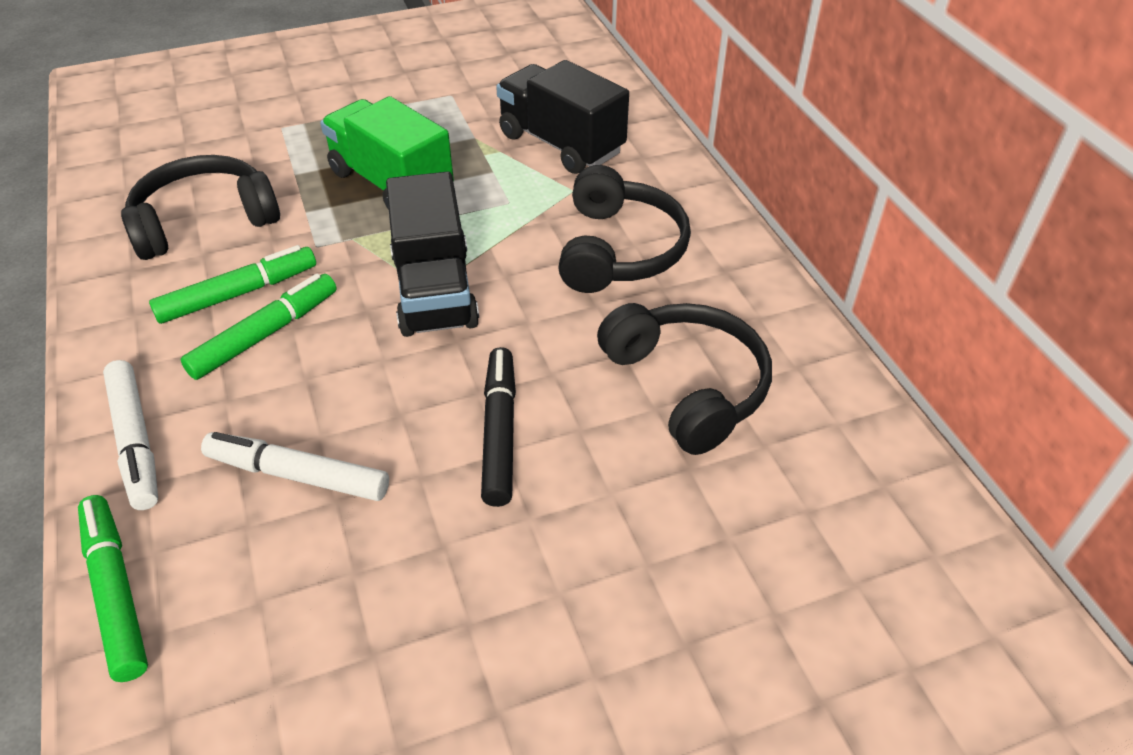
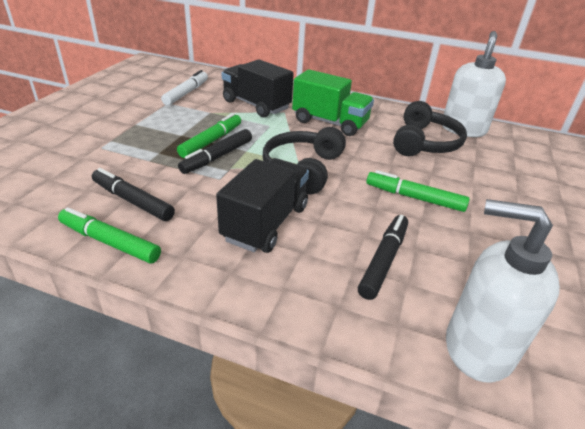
black headphones: [121,155,280,260] [558,165,691,293] [597,303,772,455] = 3 -> [263,127,346,195] [393,101,467,156] = 2
black marker: [481,347,516,507] = 1 -> [92,168,175,221] [178,129,252,174] [358,215,408,300] = 3
white marker: [103,360,158,510] [201,432,389,501] = 2 -> [161,70,208,105] = 1
white soap dispenser: none = 0 -> [442,31,506,137] [446,199,560,383] = 2

